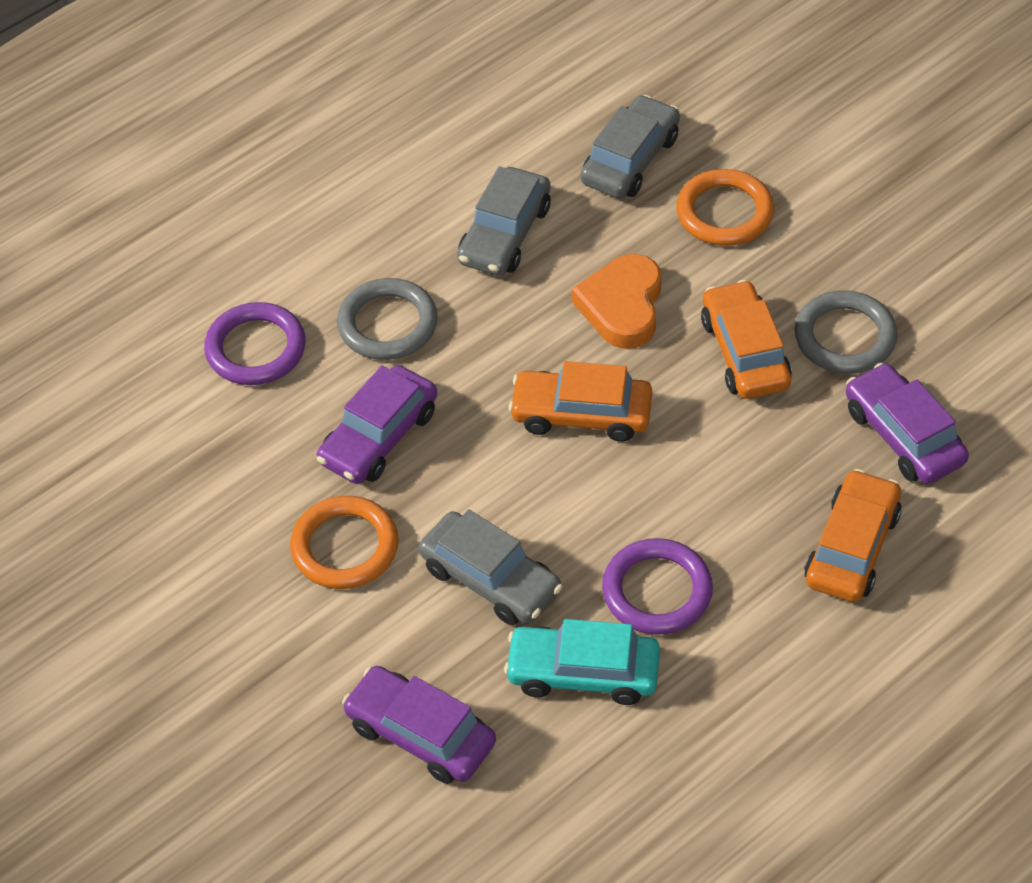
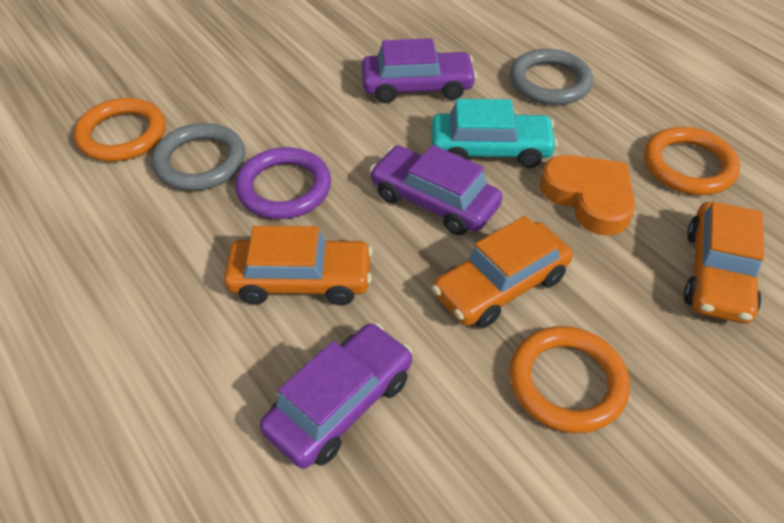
grey car: [419,509,563,625] [457,166,551,276] [580,95,680,198] = 3 -> none = 0
orange ring: [290,496,398,589] [676,169,774,246] = 2 -> [74,98,166,162] [509,326,630,433] [644,127,740,195] = 3
purple ring: [204,302,306,385] [602,538,713,635] = 2 -> [235,147,331,219] = 1

